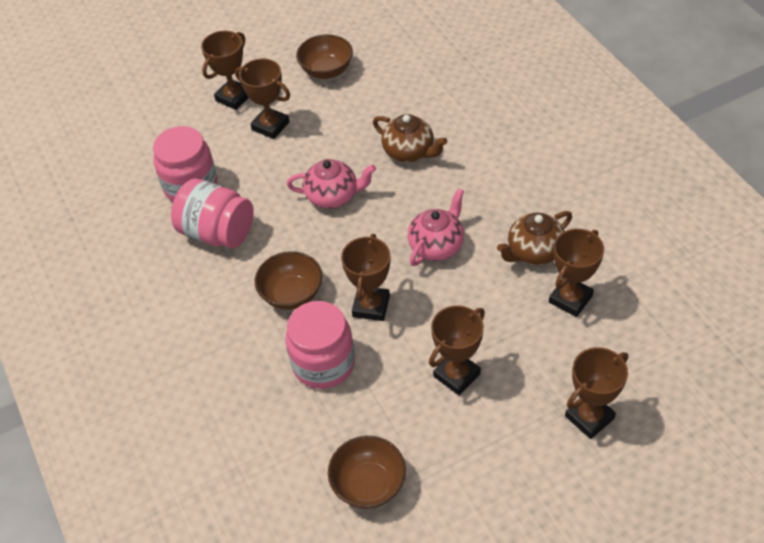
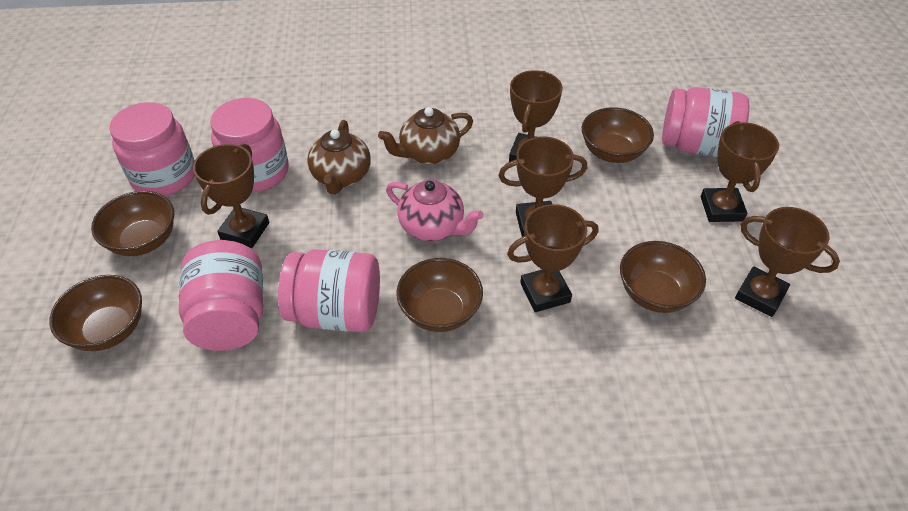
brown bowl: [255,251,322,310] [296,34,353,79] [328,436,406,509] = 3 -> [49,275,142,351] [91,191,174,256] [397,258,483,332] [582,107,654,163] [620,241,706,313] = 5
pink jar: [153,126,217,201] [171,178,254,248] [285,301,355,389] = 3 -> [110,102,195,196] [179,240,263,351] [210,98,289,192] [278,249,380,332] [662,87,749,157] = 5
pink teapot: [287,159,376,209] [408,188,464,266] = 2 -> [386,180,484,241] = 1

